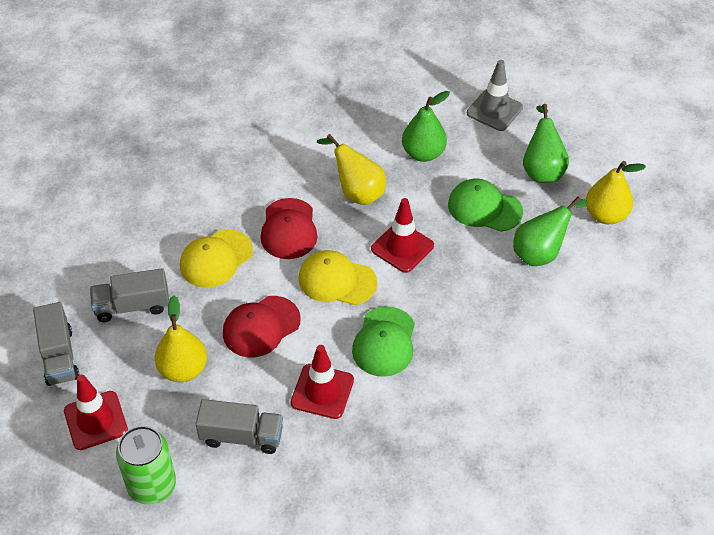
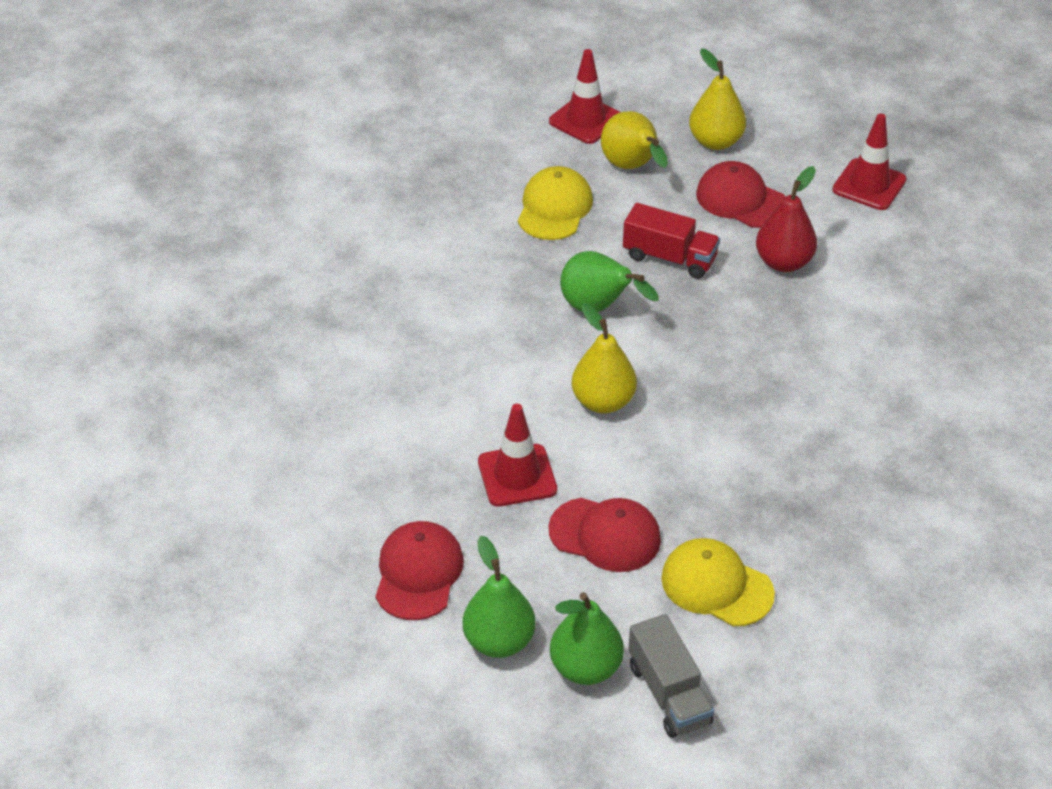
green can: [116,426,176,505] = 1 -> none = 0
green cap: [352,306,415,377] [448,179,523,232] = 2 -> none = 0
grey traffic cone: [467,60,523,131] = 1 -> none = 0
grey truck: [33,302,80,386] [90,268,169,322] [196,399,283,454] = 3 -> [628,614,714,738] = 1
red cap: [223,296,301,357] [260,198,317,259] = 2 -> [375,521,464,620] [548,498,661,572] [696,161,785,228] = 3
red pear: none = 0 -> [756,166,817,272] = 1
red truck: none = 0 -> [623,203,720,279] = 1

